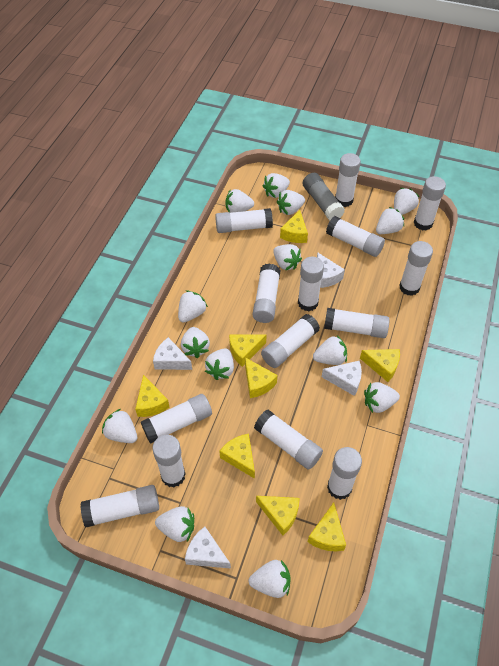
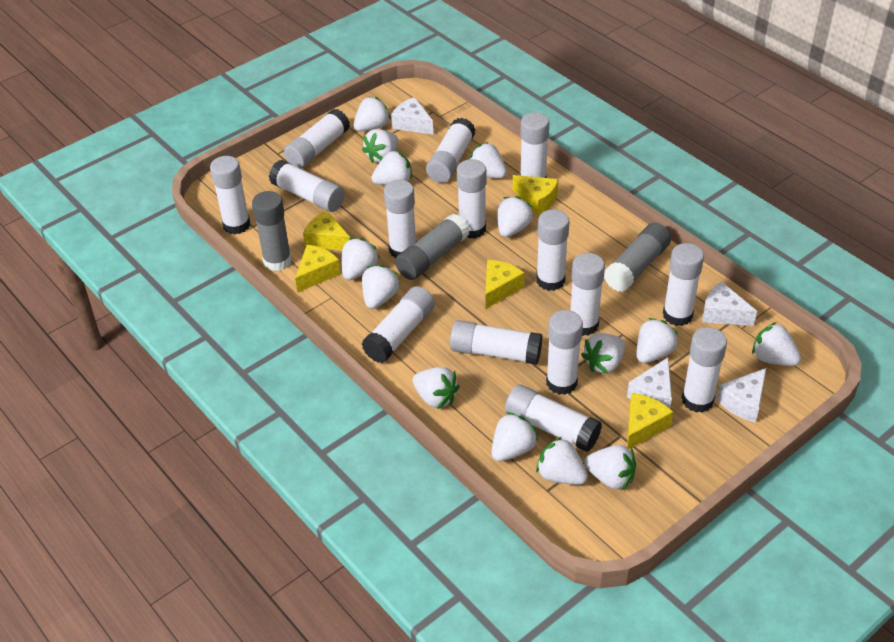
grey glue stick: [303,173,345,221] = 1 -> [252,191,292,271] [395,213,469,280] [604,223,671,292] = 3
white glue stick: [81,485,159,528] [141,394,212,444] [152,435,186,487] [215,208,273,233] [253,263,281,323] [254,410,323,470] [261,314,320,368] [298,257,324,311] [324,308,390,338] [326,216,385,257] [327,447,362,500] [335,153,361,207] [399,241,433,296] [414,176,446,231] = 14 -> [210,156,250,234] [269,160,345,212] [284,109,350,169] [362,286,435,363] [384,180,417,258] [426,118,476,183] [450,320,542,365] [457,159,486,239] [505,385,602,452] [520,112,549,178] [536,209,570,291] [546,310,583,395] [570,253,605,336] [663,243,704,326] [682,327,727,413] = 15
yellow cheese: [135,375,170,417] [219,434,255,479] [229,334,267,367] [245,357,277,398] [256,496,300,536] [280,210,308,243] [308,503,346,551] [360,349,400,382] = 8 -> [295,245,341,292] [303,210,350,250] [485,260,524,309] [513,175,558,215] [627,393,673,449] = 5

